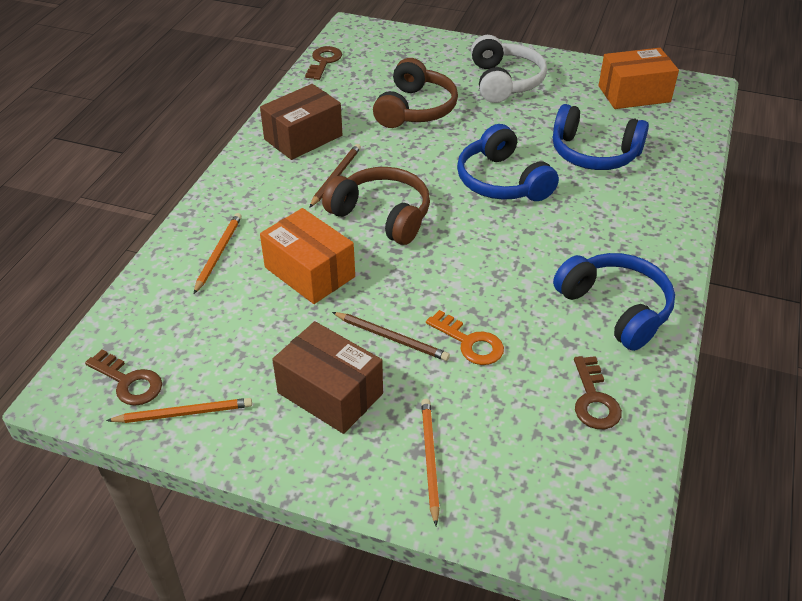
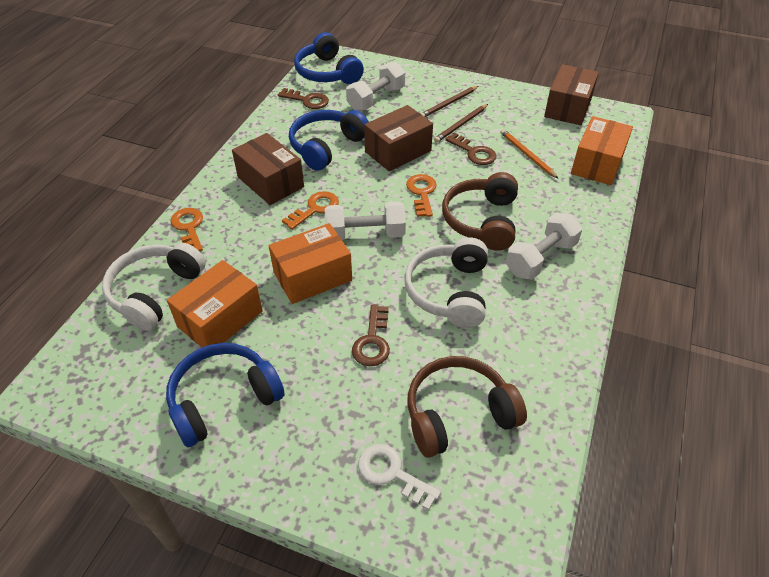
brown box: [260,84,343,160] [272,321,383,434] = 2 -> [232,133,304,205] [364,105,433,171] [544,64,599,125] = 3
orange box: [260,208,355,304] [598,48,679,109] = 2 -> [167,260,263,347] [269,223,352,304] [571,116,633,185] = 3
orange key: [426,310,504,365] = 1 -> [171,208,203,251] [282,191,339,230] [406,174,437,217] = 3
orange pencil: [106,398,252,423] [194,213,242,294] [421,399,440,526] = 3 -> [500,129,559,179] = 1
white dumbbell: none = 0 -> [325,202,406,240] [346,62,405,111] [506,213,582,280] = 3
white headphones: [471,35,547,103] = 1 -> [102,243,206,331] [405,238,488,328] = 2
white key: none = 0 -> [358,444,441,510] = 1

